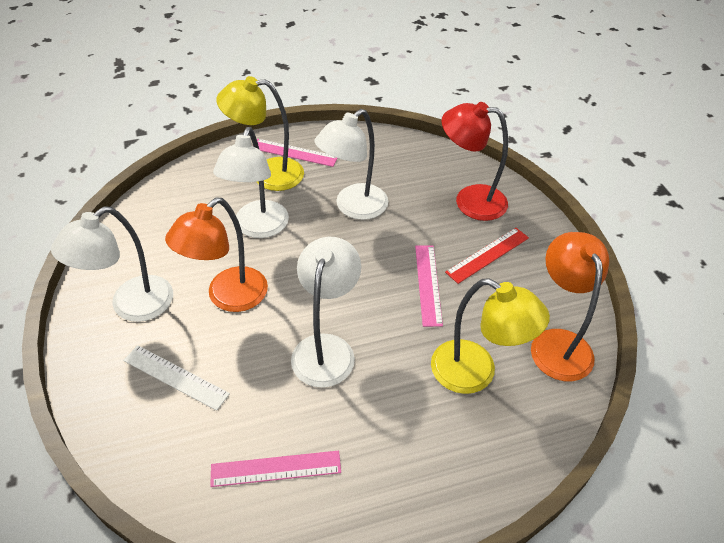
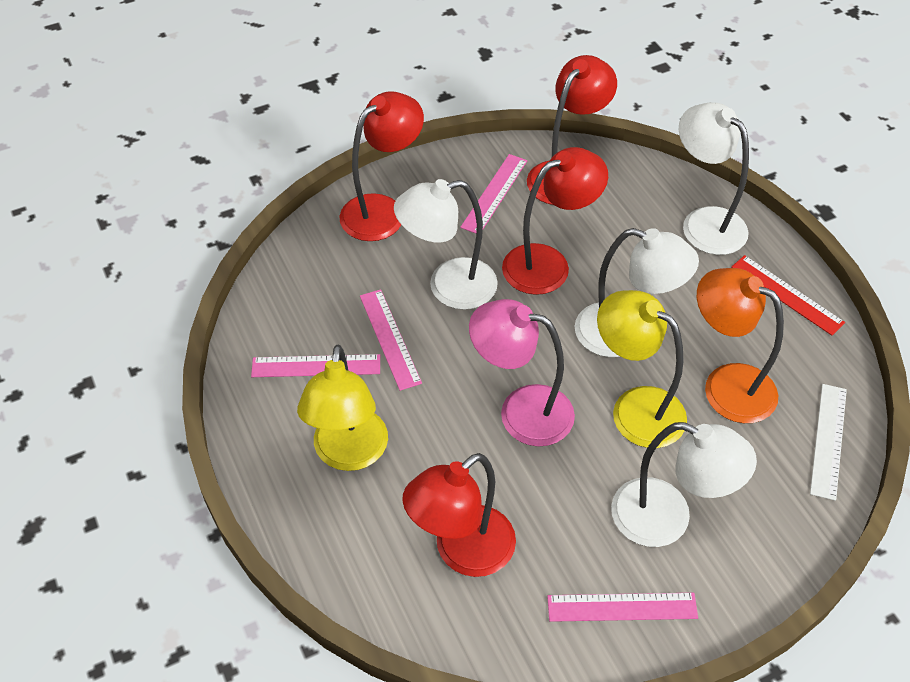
orange lamp: [165,198,268,312] [531,232,609,381] = 2 -> [697,268,784,423] = 1
pink lamp: none = 0 -> [469,299,575,446] = 1
pink ruler: [210,451,341,487] [257,139,338,167] [415,246,443,327] = 3 -> [251,354,380,377] [360,289,422,391] [460,154,527,234] [547,593,698,622] = 4
red lamp: [442,102,508,221] = 1 -> [340,92,424,241] [402,453,516,577] [502,147,608,295] [527,55,617,205] = 4

